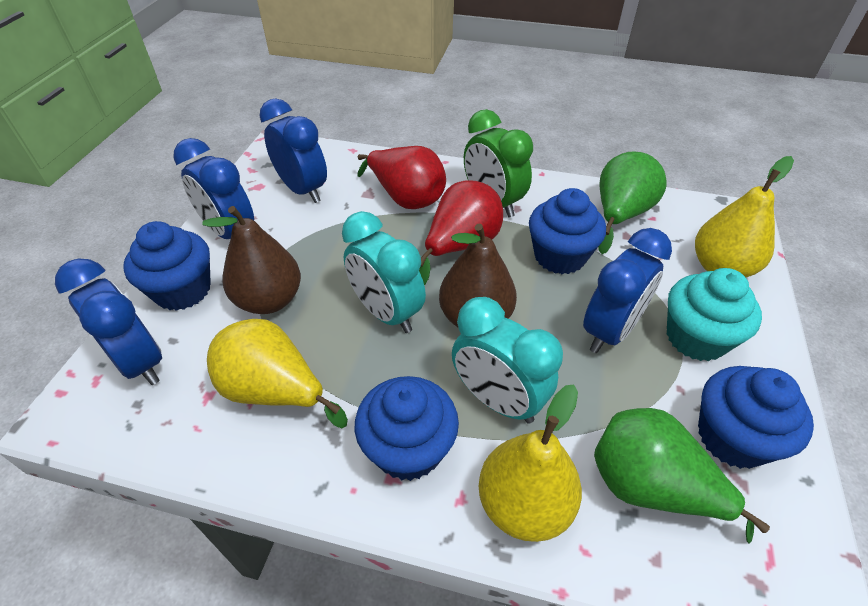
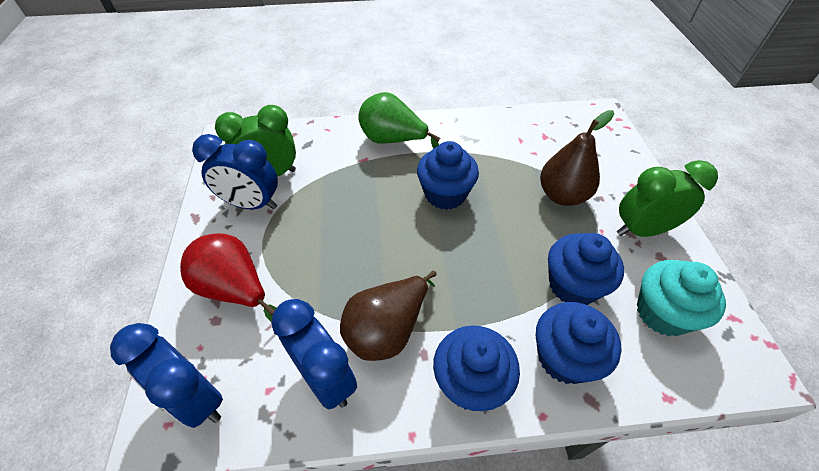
blue clock: [55,258,162,385] [173,138,254,239] [260,99,327,203] [583,228,672,353] = 4 -> [110,323,223,428] [192,134,278,209] [271,299,357,410] = 3
green clock: [464,109,533,217] = 1 -> [215,105,296,177] [617,160,718,237] = 2
green pear: [594,408,770,544] [598,151,667,254] = 2 -> [358,92,440,149] = 1
red pear: [357,146,446,209] [419,180,503,285] = 2 -> [180,234,277,322] = 1
turquoise clock: [342,211,426,333] [452,297,563,424] = 2 -> none = 0
yellow pear: [207,319,348,428] [479,384,582,542] [695,156,794,277] = 3 -> none = 0

